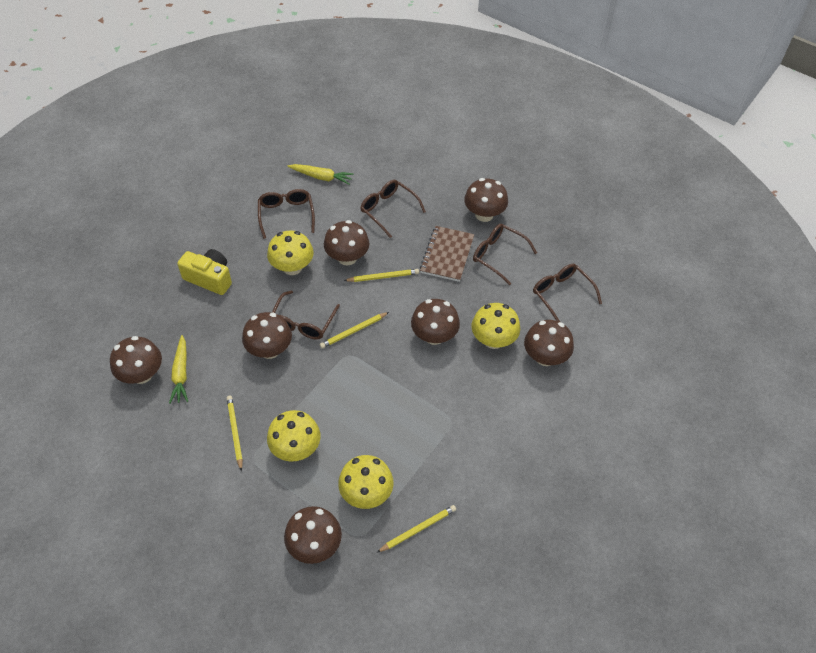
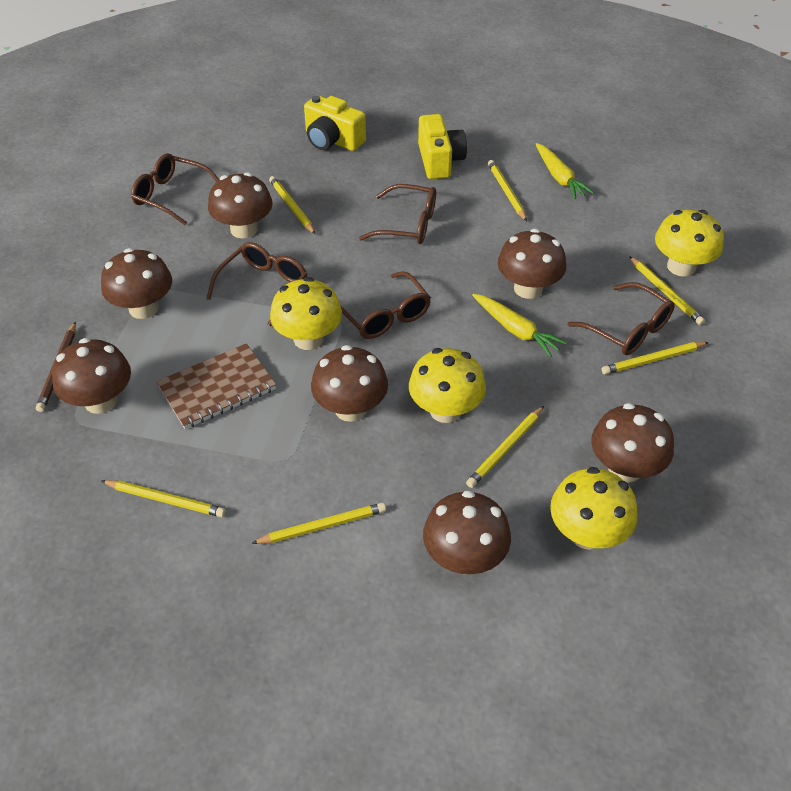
brown pencil: none = 0 -> [36,321,76,412] = 1
yellow camera: [177,249,232,295] = 1 -> [304,95,366,151] [418,114,467,179] = 2
yellow pencil: [227,396,243,471] [320,312,389,348] [344,269,419,282] [376,505,456,553] = 4 -> [102,480,226,517] [251,503,386,544] [269,176,315,234] [466,406,544,488] [488,160,527,221] [602,342,709,375] [629,256,705,325] = 7

